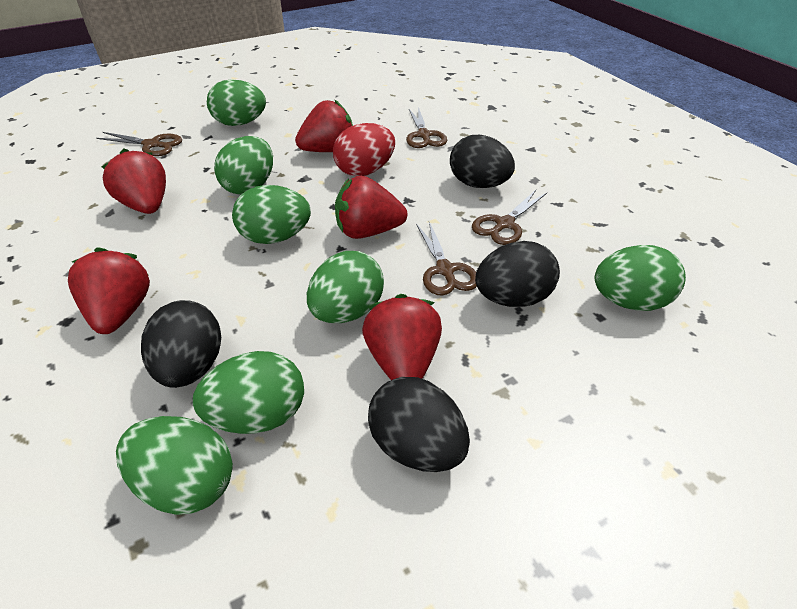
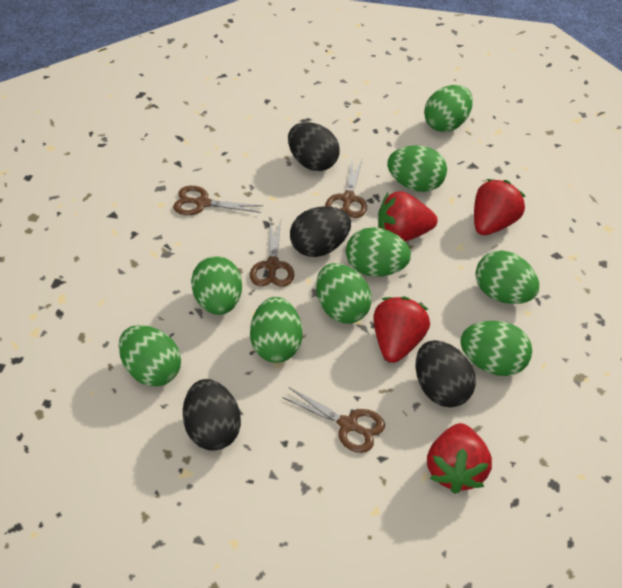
green egg: [116,416,233,515] [193,351,304,434] [207,79,266,126] [214,136,273,195] [232,185,311,244] [307,251,384,323] [595,245,686,311] = 7 -> [119,325,181,387] [191,256,242,315] [250,297,302,363] [316,263,372,324] [346,227,411,277] [387,145,447,192] [424,85,473,132] [460,321,532,376] [475,250,539,304] = 9
red egg: [333,123,395,176] = 1 -> none = 0
red strawberry: [68,248,150,334] [101,148,166,214] [295,99,353,152] [335,176,408,239] [362,294,442,380] = 5 -> [373,297,430,363] [378,191,437,242] [427,423,492,494] [474,179,525,235] = 4

